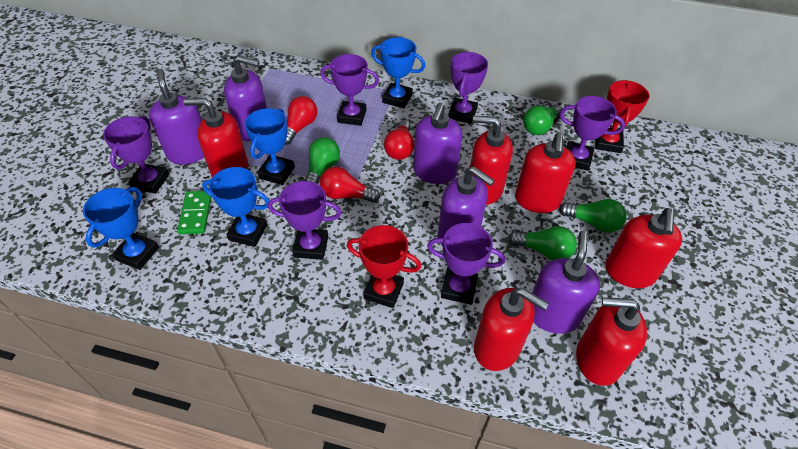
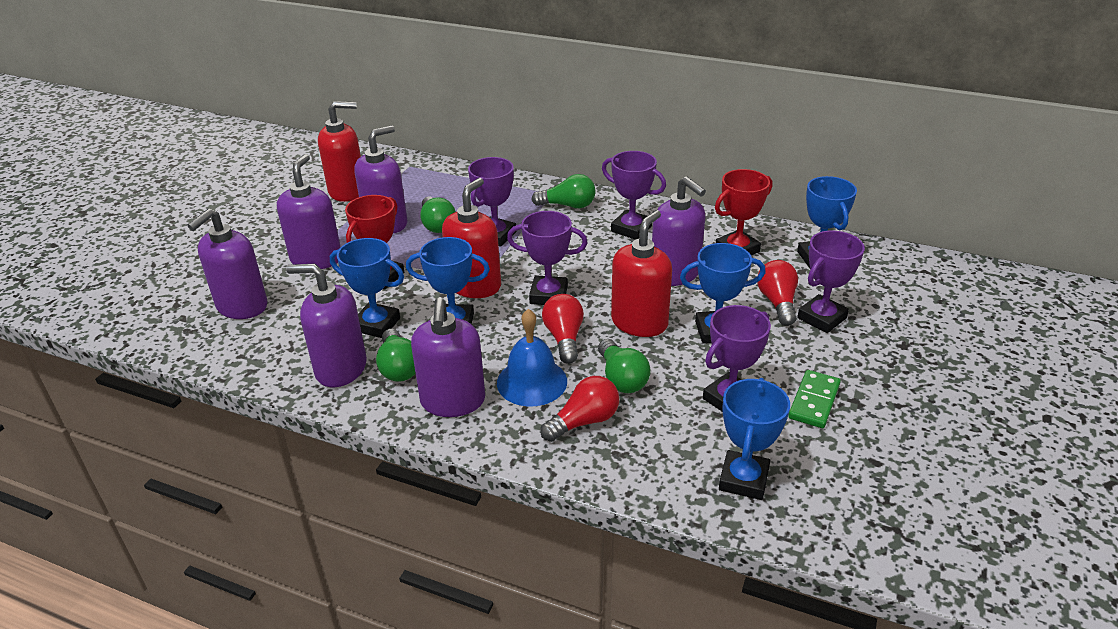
blue bell: none = 0 -> [497,309,567,407] = 1
blue trophy: [83,187,159,270] [202,167,269,247] [244,108,295,185] [371,37,426,108] = 4 -> [330,238,404,338] [406,237,490,324] [680,243,766,344] [719,378,790,500] [797,176,857,268] = 5
purple soap dispenser: [149,69,204,164] [224,56,267,141] [413,103,463,184] [438,167,495,246] [532,230,600,334] = 5 -> [187,209,268,319] [277,154,341,269] [286,264,367,387] [354,125,407,233] [411,297,485,417] [652,176,706,286] = 6
purple trophy: [103,116,169,194] [268,181,342,260] [320,54,379,126] [427,223,505,305] [448,52,488,124] [560,96,625,171] = 6 -> [468,157,517,247] [507,211,588,305] [602,151,666,240] [703,305,771,412] [797,231,865,333] = 5
red soap dispenser: [183,98,248,177] [470,116,513,205] [474,288,549,371] [515,132,576,213] [576,297,647,386] [605,208,682,288] = 6 -> [318,101,361,202] [442,178,501,298] [611,210,672,337] = 3

